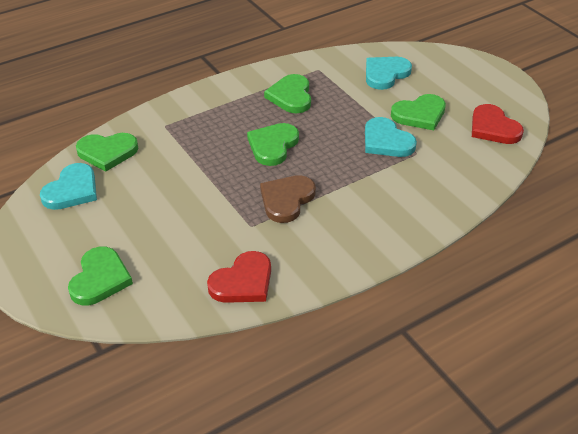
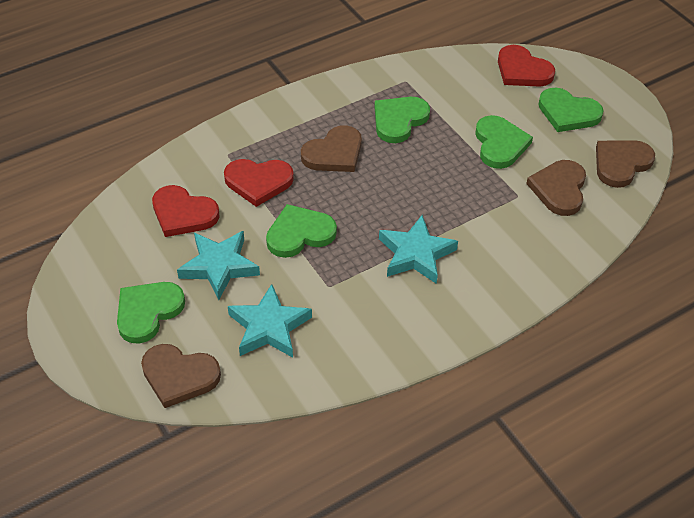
brown heart: [260,175,316,223] = 1 -> [141,344,221,408] [301,125,362,172] [526,160,586,216] [596,140,655,188] = 4
red heart: [207,251,271,303] [472,104,524,144] = 2 -> [152,185,220,237] [224,159,294,207] [498,45,555,87] = 3
turquoise heart: [40,163,97,210] [365,117,417,157] [366,57,412,90] = 3 -> none = 0
turquoise star: none = 0 -> [177,231,260,300] [228,284,312,358] [379,215,458,284] = 3

